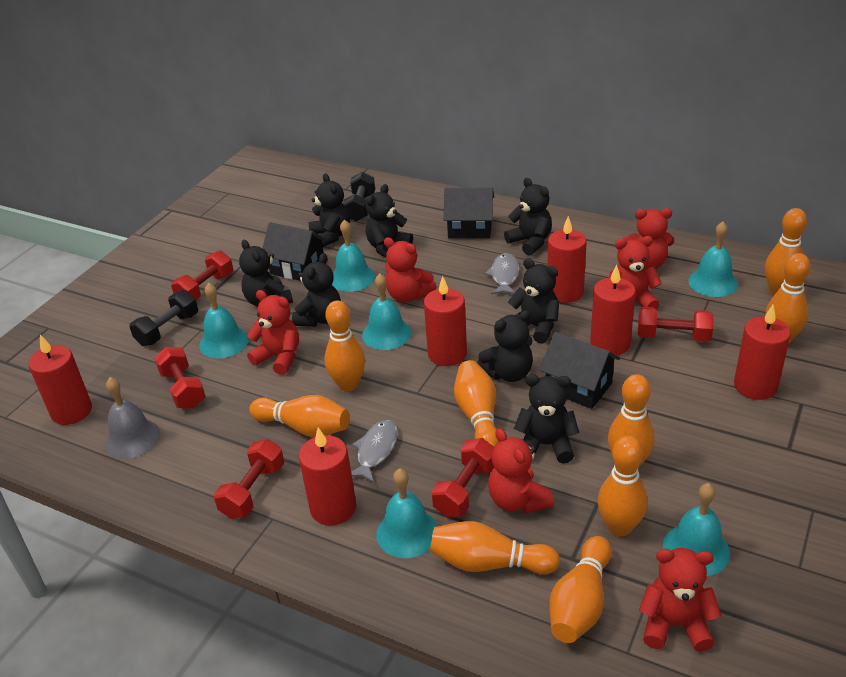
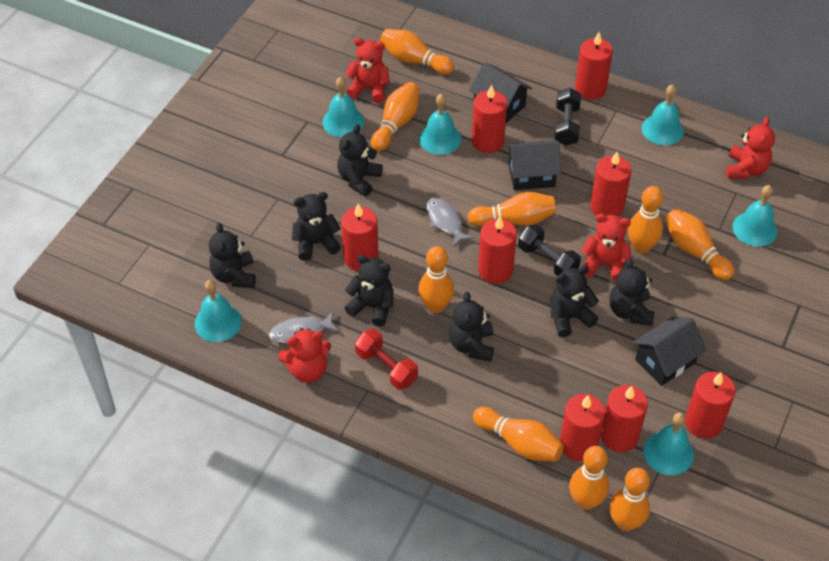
black teddy bear: [239,240,293,307] [292,253,341,327] [309,173,350,247] [366,184,413,258] [477,310,533,382] [504,178,552,256] [508,258,560,344] [514,374,579,464] = 8 -> [209,223,256,288] [292,192,341,261] [337,124,383,196] [345,255,393,326] [449,292,494,362] [550,265,599,337] [609,258,654,325] = 7
grey bell: [105,377,160,459] = 1 -> none = 0
red candle: [28,335,92,425] [299,427,356,526] [424,276,467,366] [547,216,587,303] [590,265,636,355] [734,305,791,400] = 6 -> [341,203,378,271] [472,85,507,153] [478,216,517,284] [560,394,605,461] [575,32,613,100] [590,152,632,217] [601,385,648,452] [685,372,736,439] = 8
red dumbbell: [154,346,206,409] [171,250,233,300] [214,439,284,519] [432,438,494,517] [638,307,714,342] = 5 -> [355,329,418,390] = 1
red teddy bear: [247,290,299,375] [384,237,436,303] [488,428,554,513] [609,236,662,310] [623,208,674,269] [639,548,721,652] = 6 -> [278,328,331,383] [345,38,390,103] [581,214,632,282] [726,117,775,179] = 4

